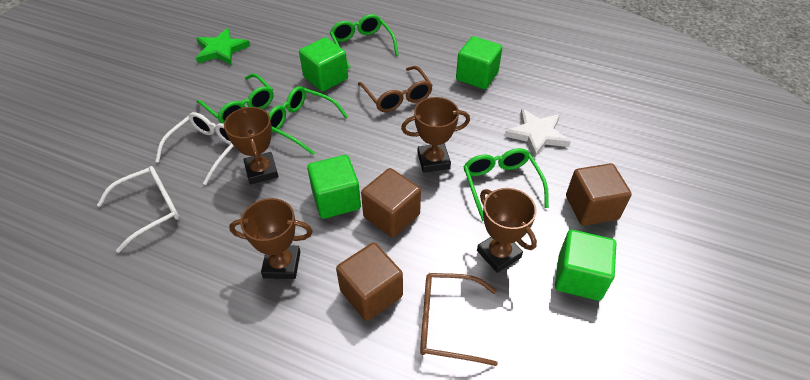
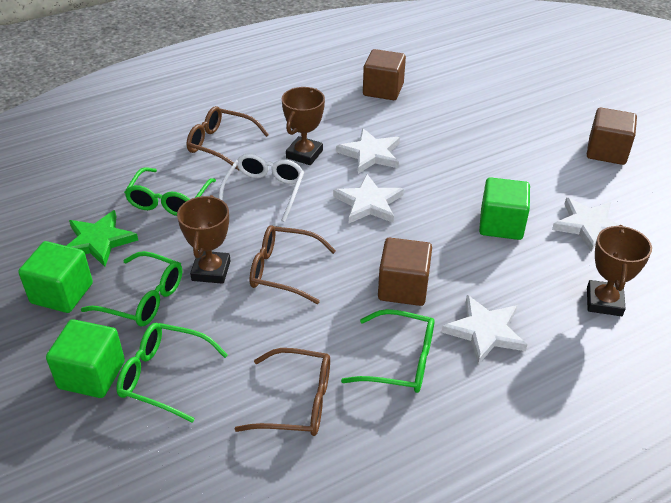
brown glasses: [358,66,433,112] [420,273,498,366] = 2 -> [187,106,269,170] [235,348,330,436] [250,225,336,304] = 3
brown trophy: [224,107,278,185] [229,198,313,279] [401,97,470,173] [477,188,537,273] = 4 -> [177,195,231,284] [282,87,325,165] [587,225,652,316] = 3
green cube: [299,37,348,92] [307,155,361,219] [456,36,503,89] [555,230,616,301] = 4 -> [18,241,93,313] [46,319,125,398] [479,177,530,240] = 3
white glasses: [97,166,180,253] [155,112,234,185] = 2 -> [219,154,304,222] = 1
white star: [505,109,571,158] = 1 -> [333,174,404,223] [336,128,400,174] [442,295,527,365] [552,198,619,252] = 4

